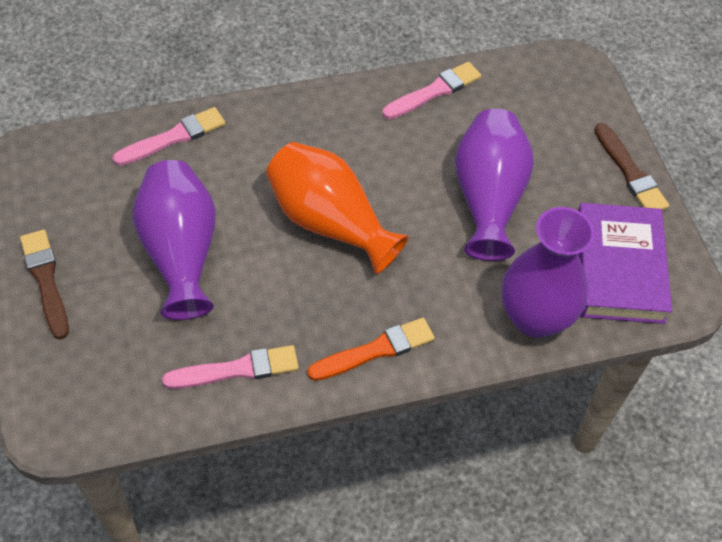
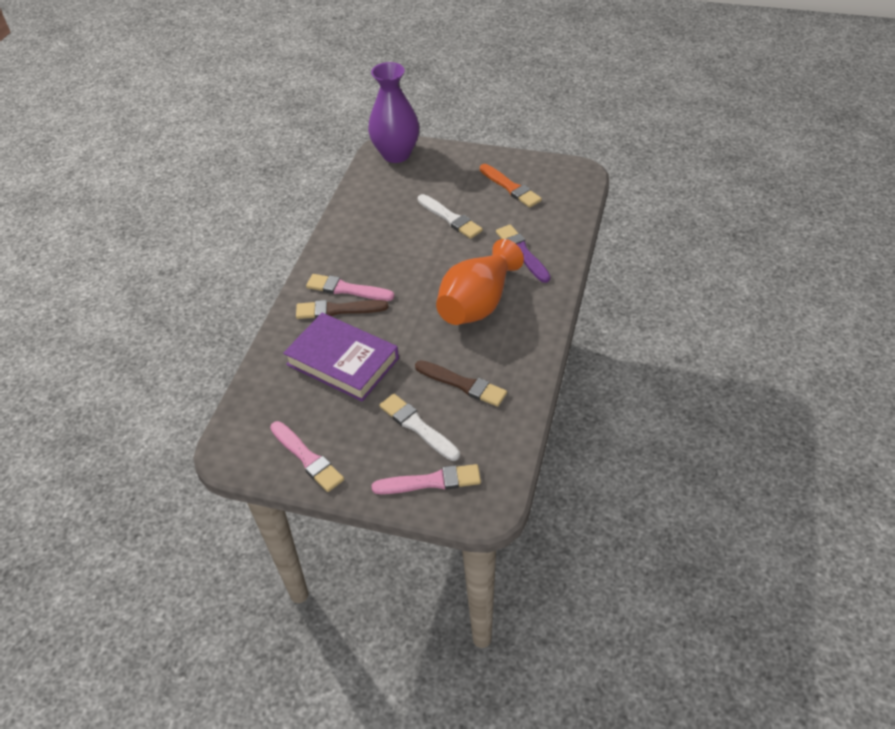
purple brush: none = 0 -> [496,224,551,283] = 1
purple vase: [133,160,216,320] [455,109,534,261] [501,207,594,338] = 3 -> [368,62,419,163] = 1
white brush: none = 0 -> [379,394,460,461] [418,194,483,239] = 2

